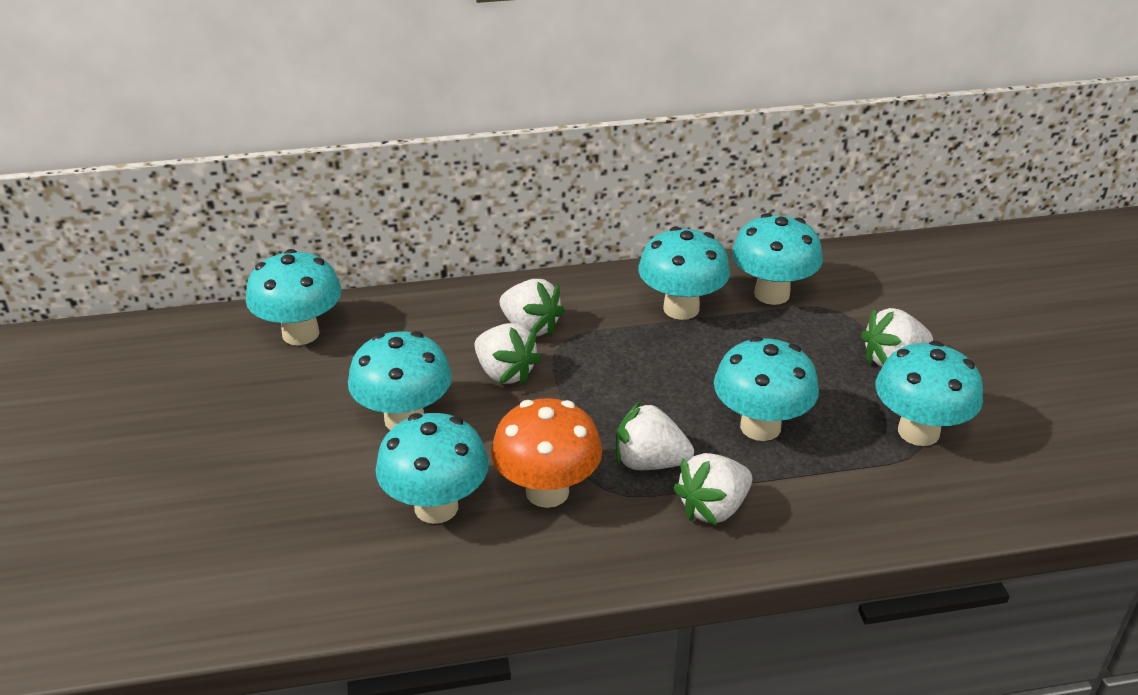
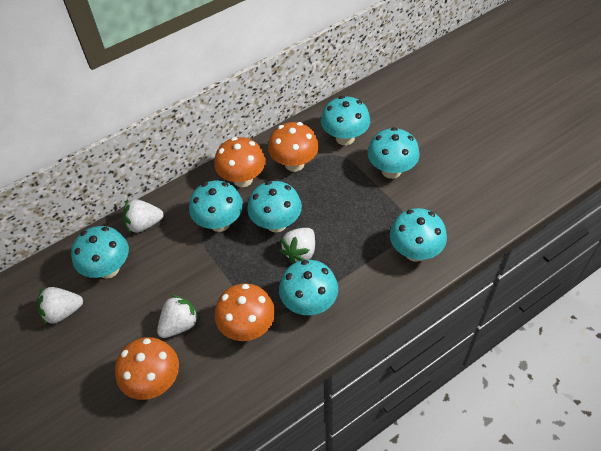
orange mushroom: [491,398,602,508] = 1 -> [115,337,179,400] [214,137,266,187] [215,283,275,341] [268,122,319,172] = 4
white strawberry: [475,323,542,385] [499,279,565,337] [616,401,694,470] [673,453,752,526] [861,308,933,367] = 5 -> [37,287,83,325] [123,199,164,234] [157,295,200,338] [280,228,315,264] = 4

